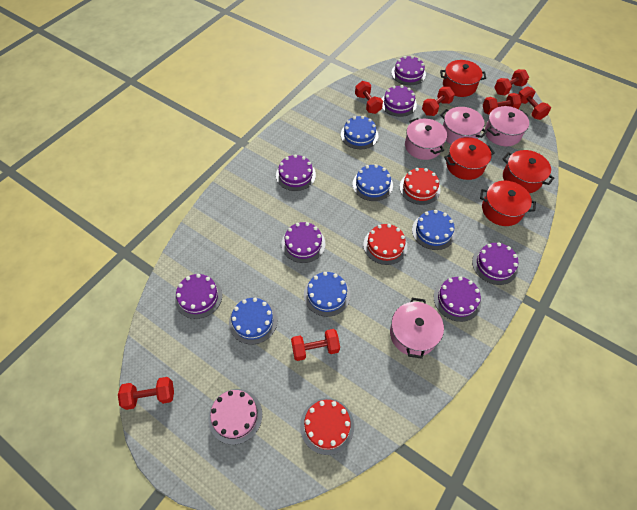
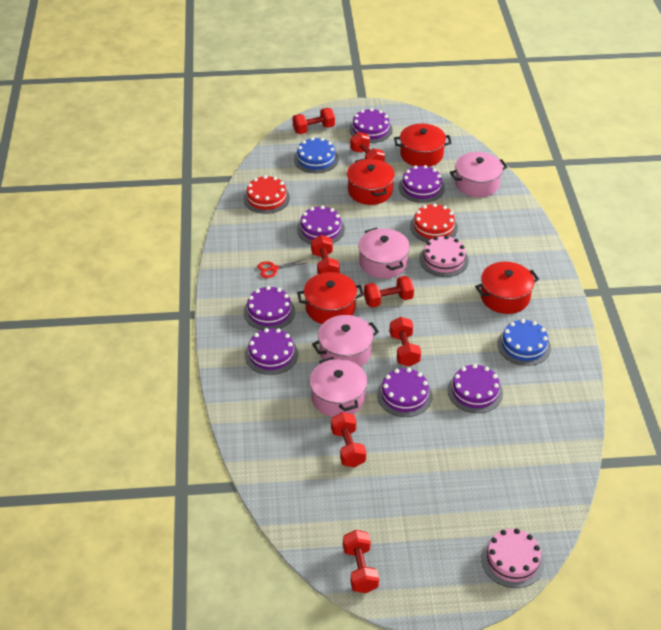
blue cake: [229,298,277,344] [304,272,351,317] [341,116,378,149] [353,164,393,201] [412,210,455,250] = 5 -> [294,137,339,173] [497,319,551,366] = 2
pink cake: [208,389,262,445] = 1 -> [419,235,469,277] [481,529,544,588] = 2
red cake: [300,398,354,455] [363,224,408,265] [399,168,441,205] = 3 -> [243,175,290,214] [410,203,458,242] = 2
red scissors: none = 0 -> [257,259,306,278] = 1

